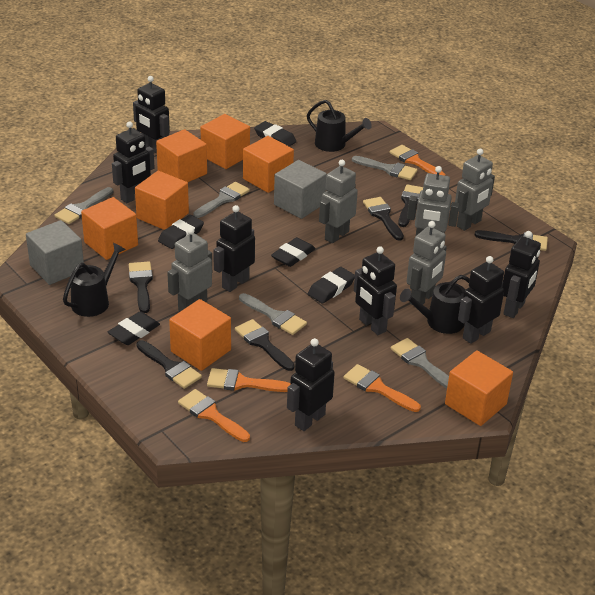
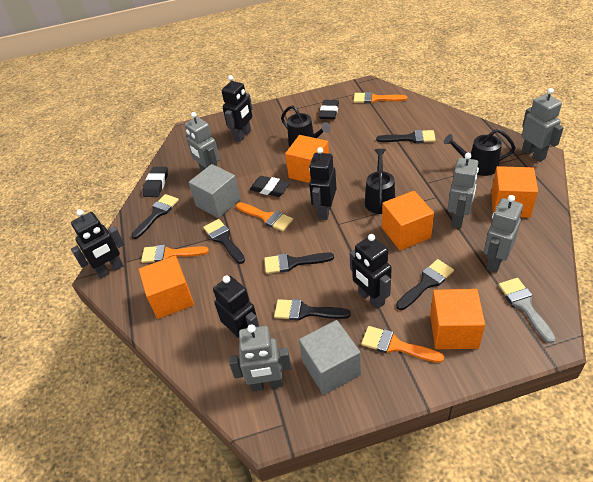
black eraser: [108,311,160,345] [158,215,204,249] [254,121,296,147] [271,237,316,267] [308,267,355,304] = 5 -> [143,167,168,197] [249,176,290,197] [319,100,339,119] = 3
black robot: [112,121,155,203] [133,76,170,154] [213,205,255,292] [287,338,335,431] [354,246,397,335] [458,256,504,344] [502,231,541,318] = 7 -> [71,209,124,279] [213,276,259,338] [222,75,252,142] [309,147,337,220] [350,234,392,309] = 5
grey brush: [55,187,114,224] [193,182,250,218] [239,293,307,335] [352,156,417,180] [391,338,449,389] = 5 -> [498,278,555,343] = 1
orange cube: [81,197,138,260] [135,171,189,230] [156,129,207,182] [169,299,231,371] [201,114,250,169] [243,136,294,193] [445,350,513,426] = 7 -> [139,256,194,319] [285,135,329,183] [382,191,434,250] [430,289,485,349] [491,166,538,218] = 5

